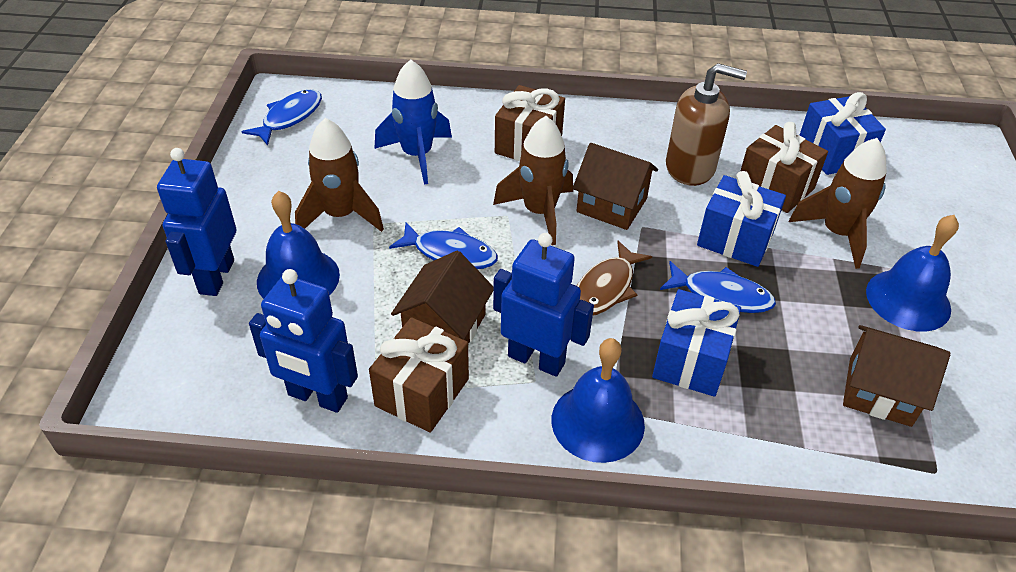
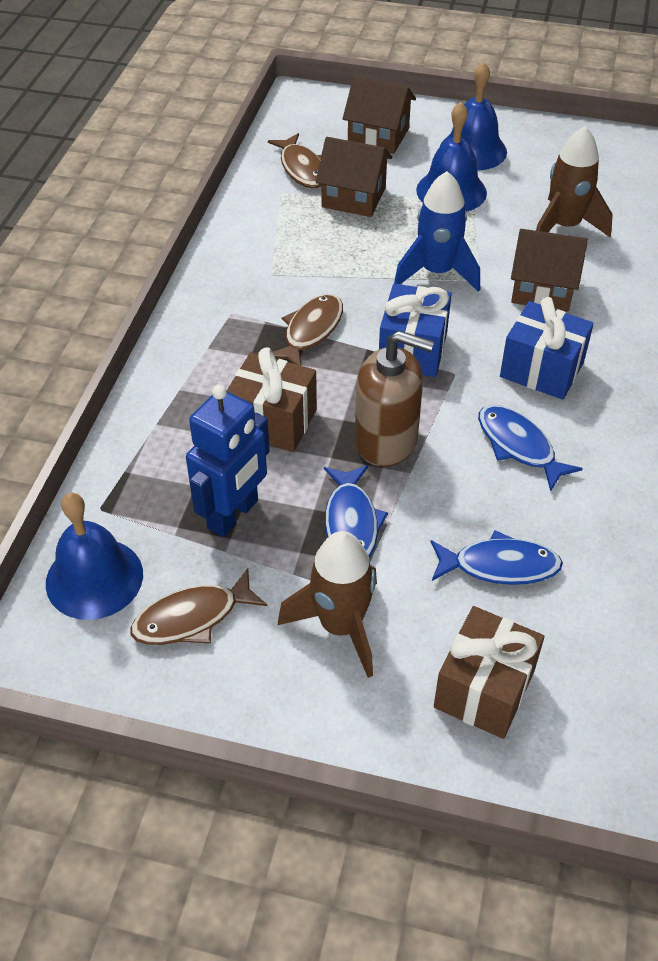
blue gift: [652,289,741,397] [697,171,786,267] [800,92,886,175] = 3 -> [379,284,452,377] [500,297,594,400] = 2
blue robot: [157,148,236,296] [249,269,358,413] [493,233,594,377] = 3 -> [186,385,270,537] = 1
brown fish: [577,240,652,315] = 1 -> [130,568,268,645] [268,133,321,188] [273,294,343,366] = 3
brown gift: [369,317,469,433] [495,85,565,161] [741,122,828,213] = 3 -> [227,347,317,452] [434,606,544,739] = 2
brown rocket: [295,118,384,232] [493,116,573,245] [789,138,887,269] = 3 -> [278,531,377,678] [536,126,613,237] = 2

